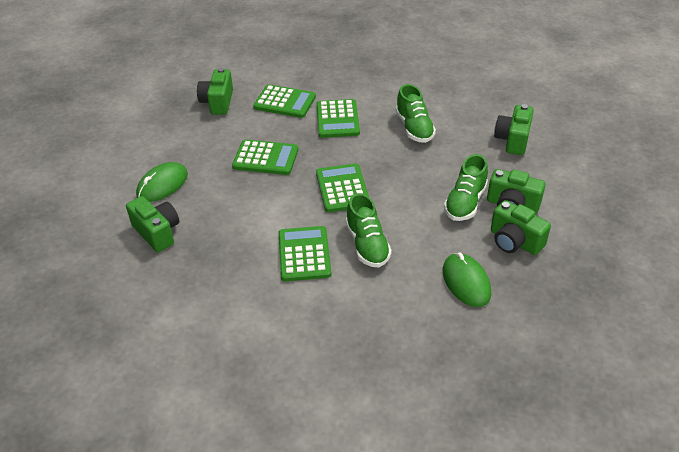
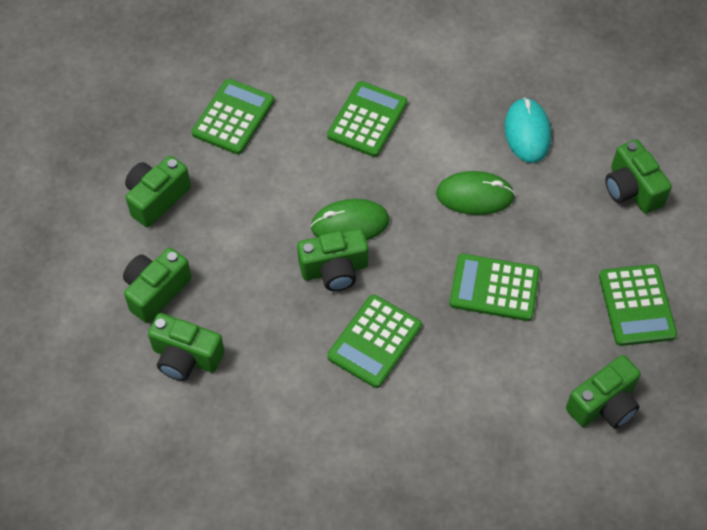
green camera: [126,196,179,252] [197,68,233,115] [487,169,546,214] [491,200,551,255] [494,104,534,155] = 5 -> [123,248,192,323] [125,156,191,227] [148,313,225,381] [297,229,368,291] [566,355,641,429] [605,139,672,214] = 6
green shoe: [346,193,392,268] [396,84,436,143] [444,154,488,221] = 3 -> none = 0
turquoise mouse: none = 0 -> [504,97,551,163] = 1

